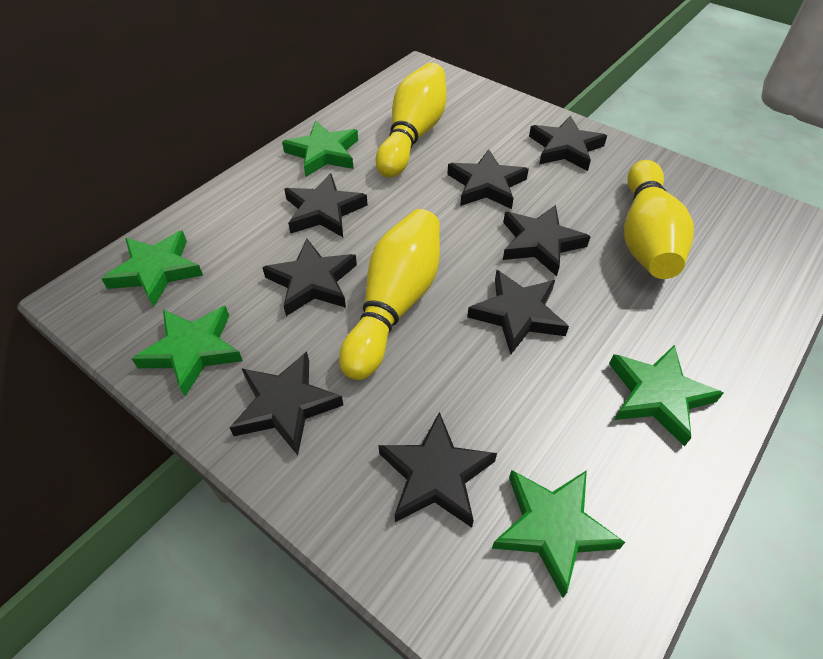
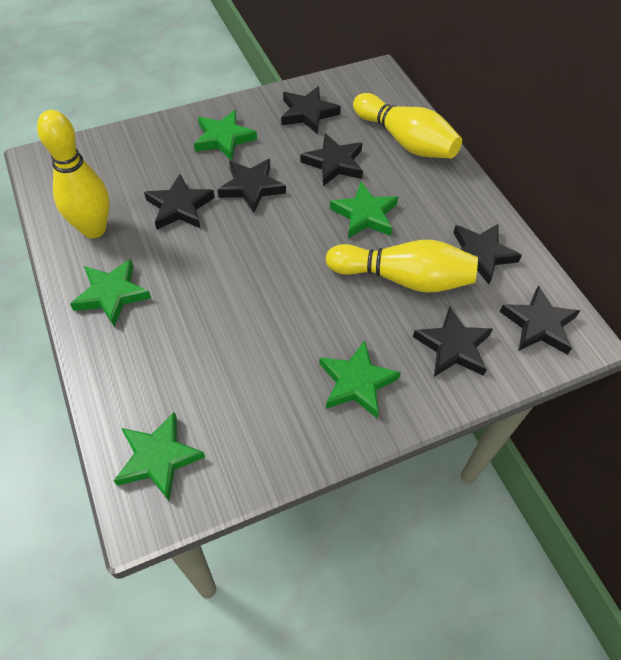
black star: [229,351,343,455] [262,238,357,316] [284,173,368,237] [378,412,497,528] [447,149,529,209] [467,270,569,354] [503,205,591,276] [529,116,607,171] = 8 -> [144,174,215,230] [218,159,286,213] [281,86,341,134] [300,133,363,186] [413,306,493,377] [453,223,522,284] [500,285,580,355] = 7

